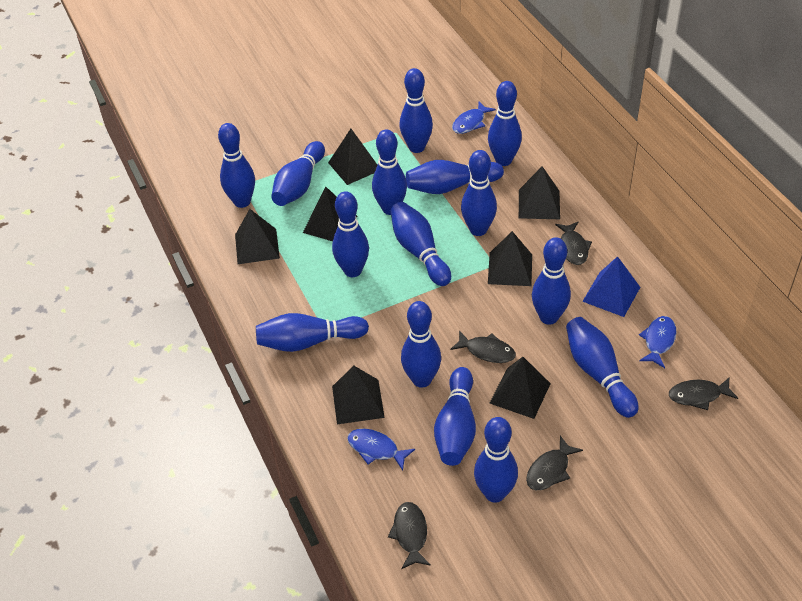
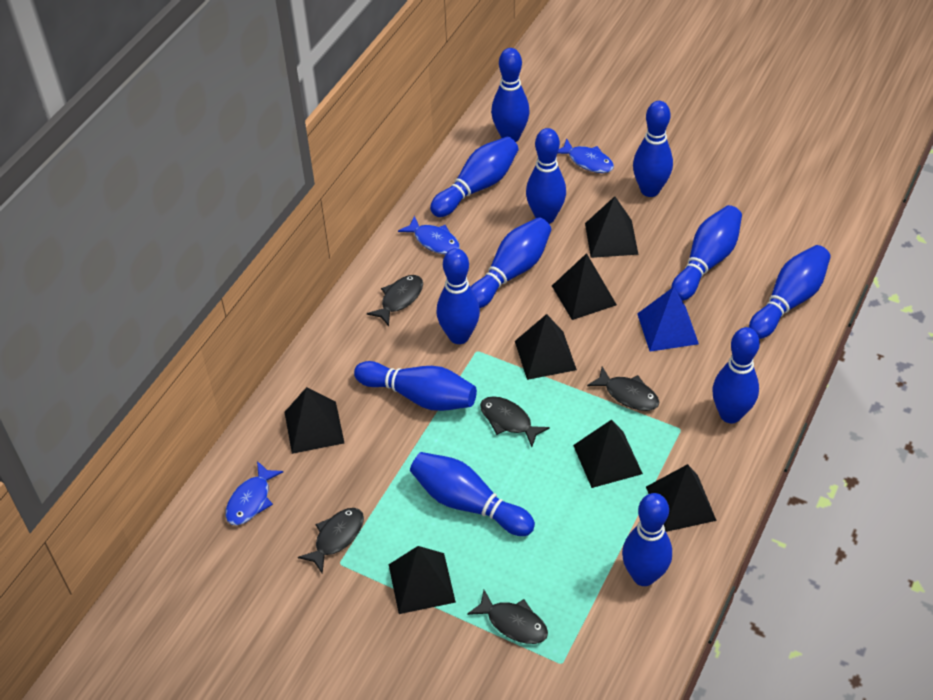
blue bowling pin: [218,123,255,208] [256,313,369,352] [271,141,325,206] [332,191,369,277] [372,129,407,215] [390,202,451,286] [399,68,433,153] [401,301,441,388] [406,160,504,194] [434,367,476,466] [461,150,497,236] [474,417,518,503] [488,81,522,166] [532,237,571,325] [566,317,639,418] = 15 -> [354,361,477,411] [410,452,535,536] [430,137,519,217] [436,248,480,344] [471,217,551,309] [491,48,530,142] [526,128,566,224] [622,493,672,586] [633,101,673,197] [671,205,742,301] [712,327,760,423] [749,245,831,339] = 12

